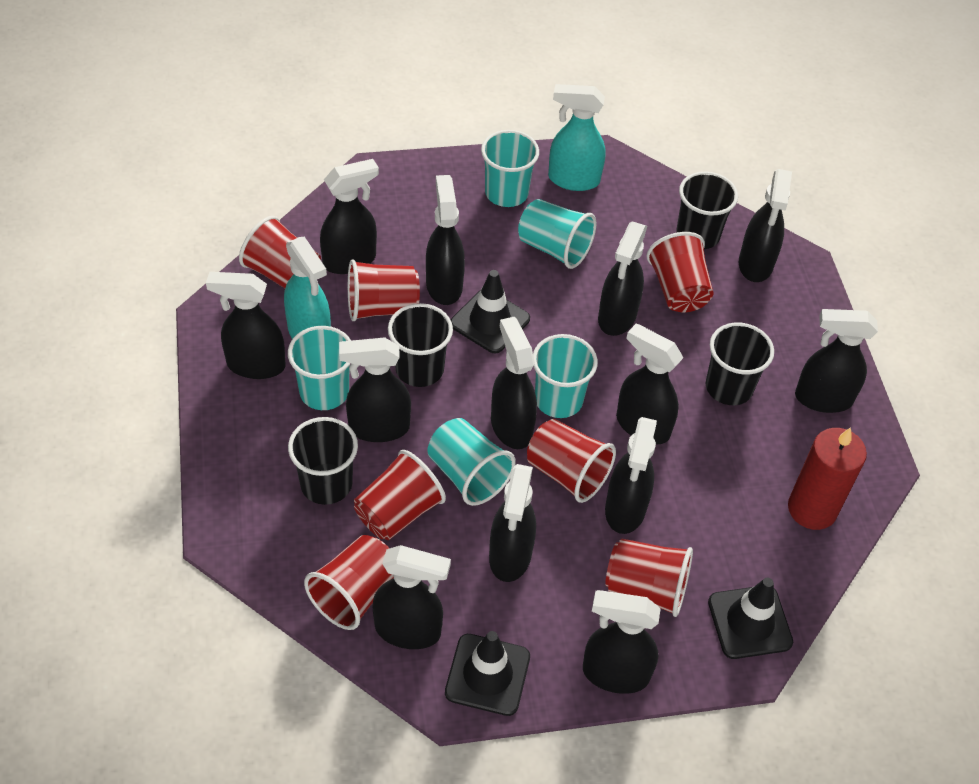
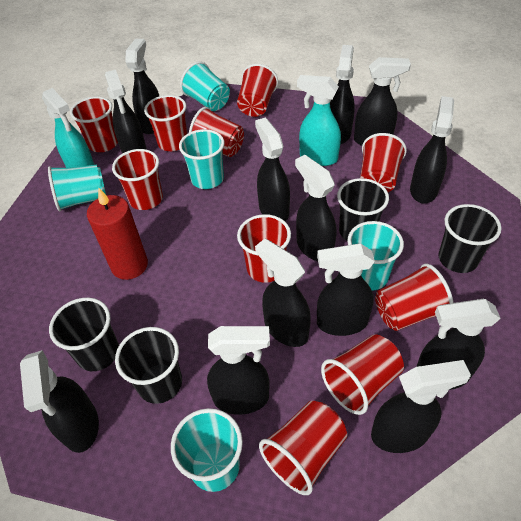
black traffic cone: [445,631,530,716] [451,270,530,353] [708,578,793,659] = 3 -> none = 0
red cup: [239,216,321,288] [304,535,394,630] [348,260,420,321] [354,450,446,540] [527,419,616,503] [605,538,693,617] [647,232,713,312] = 7 -> [70,96,118,152] [112,149,163,210] [144,95,187,151] [189,107,244,157] [237,64,278,117] [237,214,291,283] [259,401,347,495] [321,334,404,415] [360,133,407,192] [375,264,453,331] = 10

